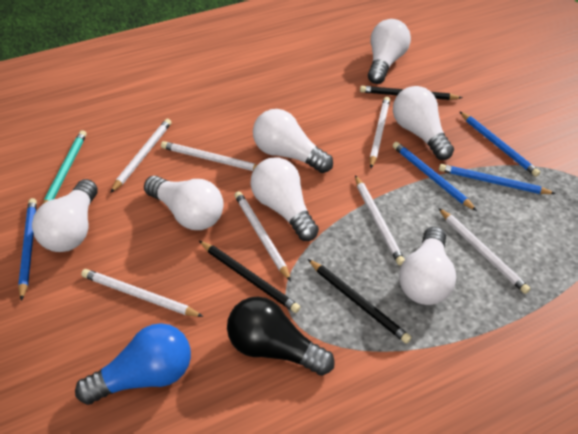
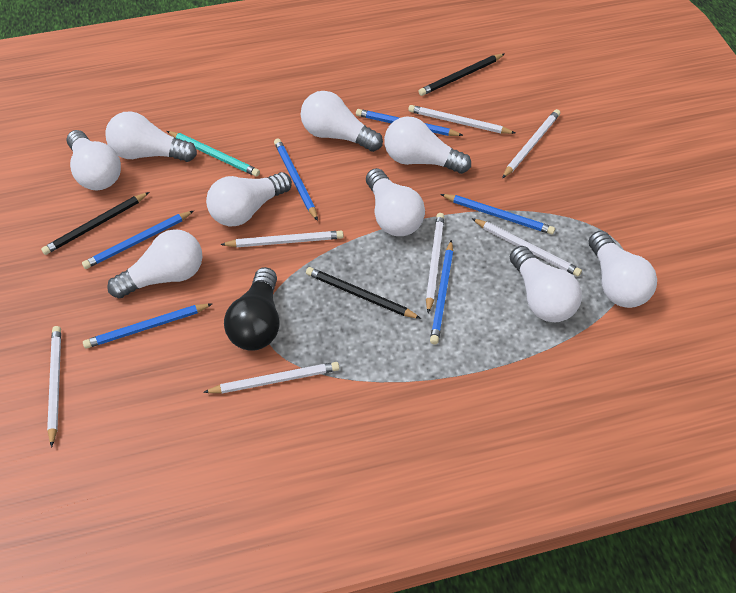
blue light bulb: [75,323,191,405] = 1 -> none = 0
blue pencil: [18,198,37,301] [393,142,477,211] [439,164,556,194] [459,111,540,177] = 4 -> [82,211,194,269] [83,304,212,349] [274,138,318,221] [356,109,463,136] [430,240,453,344] [441,194,555,235] = 6
white light bulb: [32,179,98,252] [144,176,223,230] [251,157,319,241] [253,109,333,173] [368,19,411,84] [393,86,454,160] [399,226,456,305] = 7 -> [66,130,121,190] [105,112,197,162] [107,229,203,298] [206,172,292,226] [301,91,383,152] [366,168,425,236] [384,116,471,174] [510,246,582,322] [588,231,657,308] = 9

